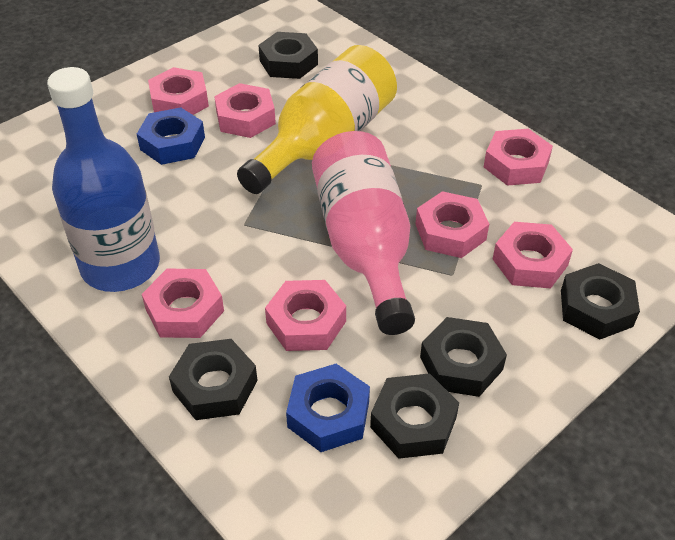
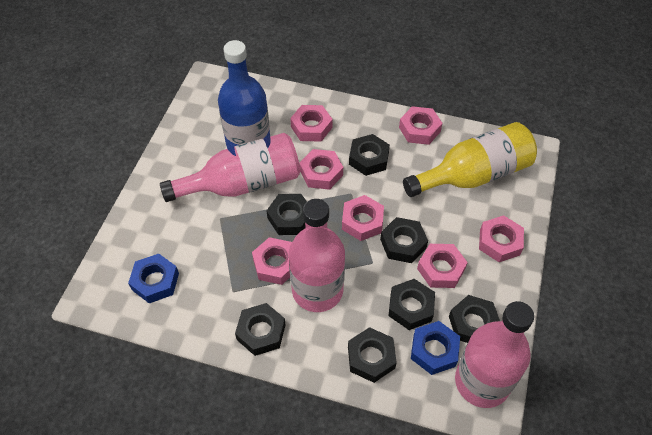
black nut: [169,339,258,420] [258,32,318,79] [370,373,459,459] [420,317,507,397] [561,263,640,340] = 5 -> [235,303,286,356] [267,194,307,235] [348,327,397,383] [349,134,390,176] [380,217,428,263] [388,279,435,330] [449,295,500,343] = 7
pink bottle: [312,131,415,335] = 1 -> [160,133,300,202] [289,199,345,312] [455,301,534,408] = 3

